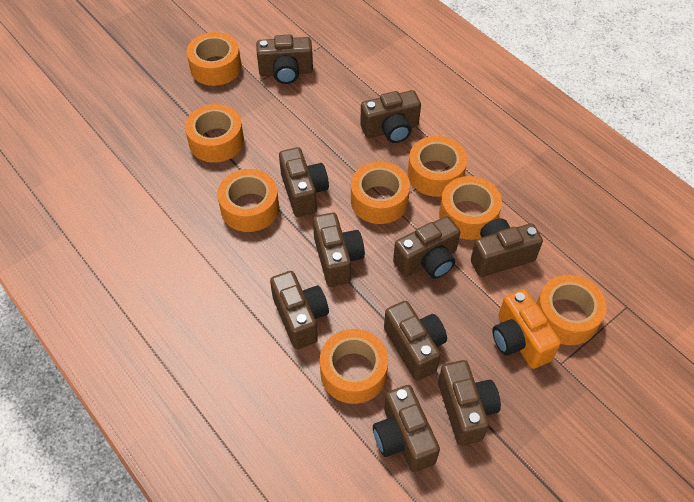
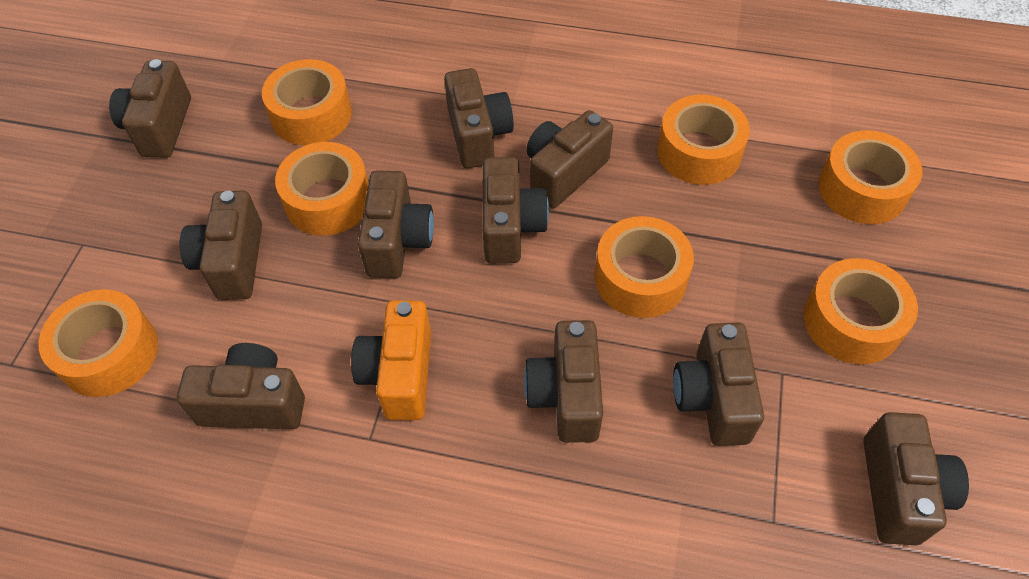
orange tape: [185,104,244,163] [187,32,241,86] [217,169,279,232] [320,329,388,404] [351,162,410,224] [408,136,467,197] [439,176,502,240] [536,275,606,345] = 8 -> [39,289,158,397] [262,59,352,145] [275,142,369,236] [595,216,694,318] [657,95,750,185] [803,258,918,364] [819,130,922,224] = 7

